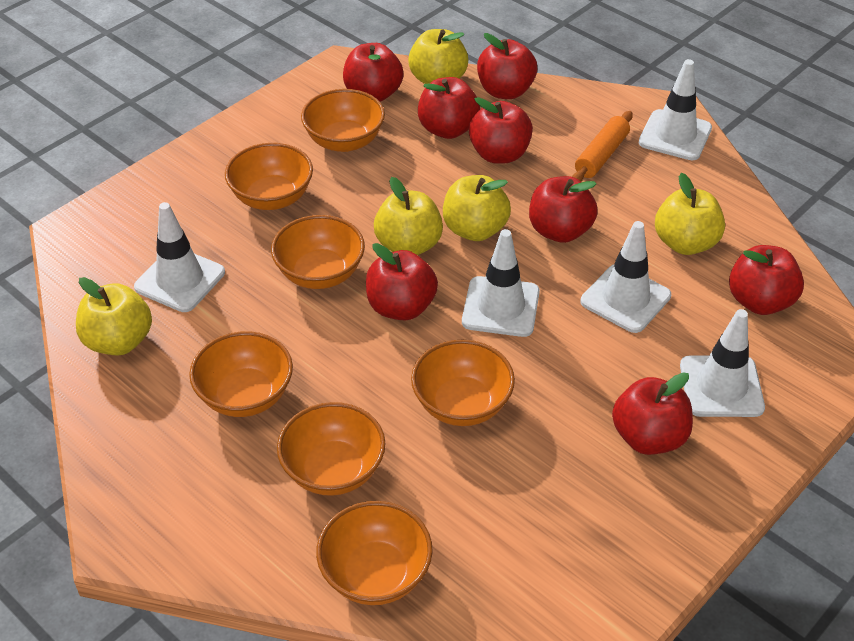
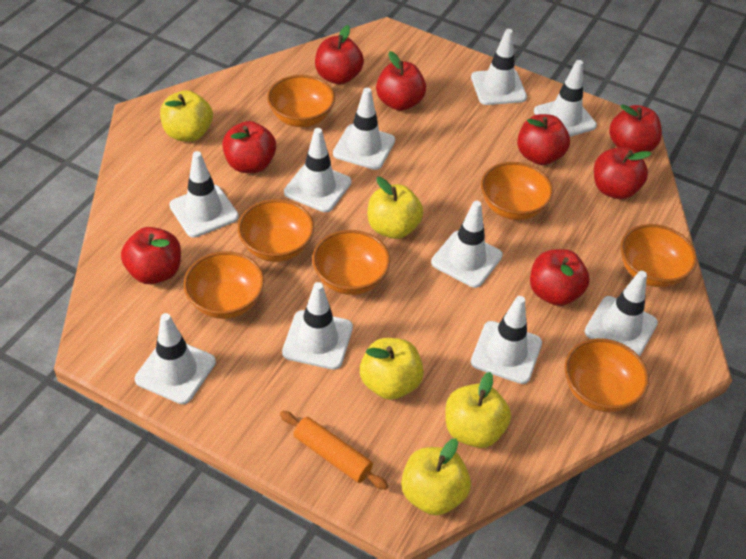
white traffic cone: [134,202,225,312] [462,229,540,337] [581,221,671,333] [639,59,712,160] [680,309,765,417] = 5 -> [135,313,216,404] [169,151,239,238] [282,282,353,370] [284,128,351,212] [333,88,395,170] [431,201,503,288] [471,29,527,105] [471,296,542,384] [534,60,597,137] [584,271,658,357] = 10

